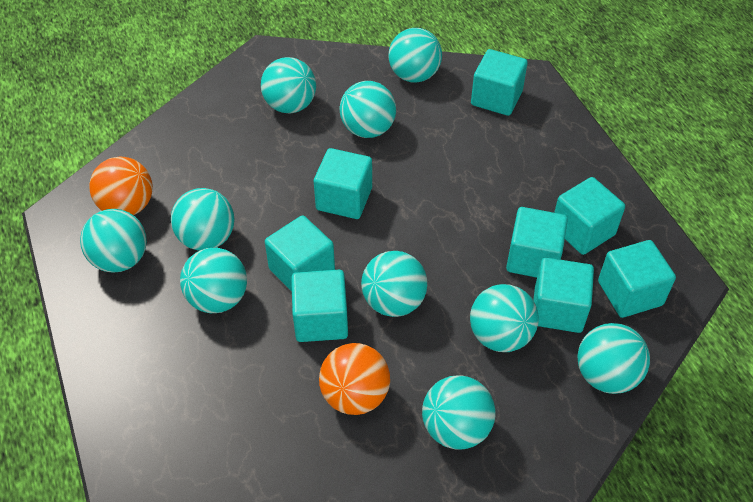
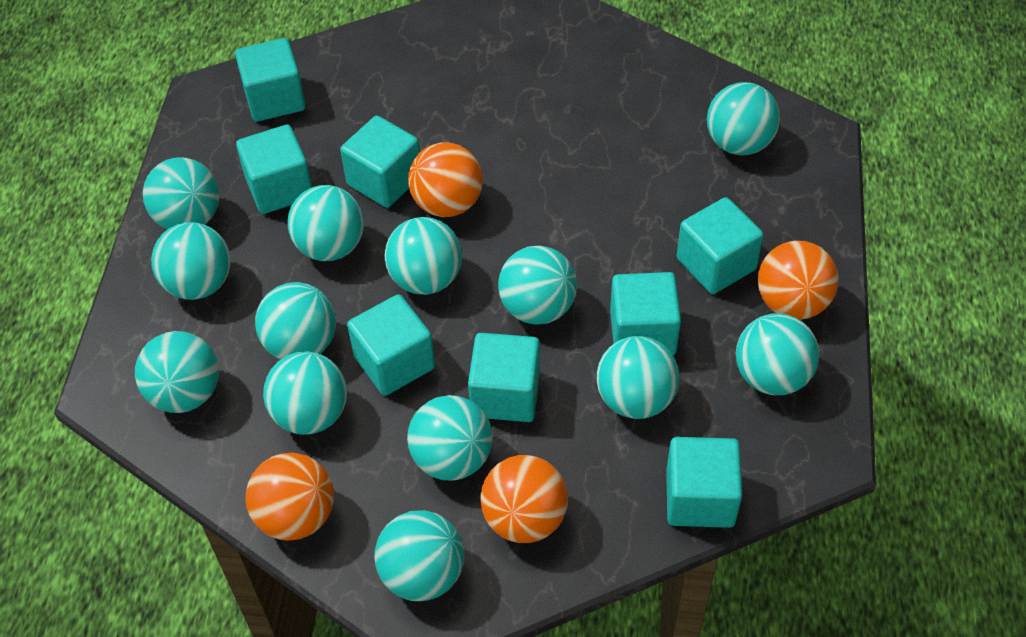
orange ball: [89,156,153,215] [319,343,390,415] = 2 -> [246,453,334,541] [408,143,483,217] [480,455,568,543] [758,241,839,320] = 4
turquoise ball: [80,209,147,273] [171,188,235,251] [180,248,247,313] [261,57,316,114] [340,81,396,138] [361,251,427,317] [388,28,442,83] [422,375,496,450] [470,284,539,352] [577,323,650,394] = 10 -> [135,331,219,413] [143,158,219,229] [151,222,230,300] [255,282,336,360] [263,351,347,435] [287,185,364,261] [374,510,464,601] [385,217,462,295] [407,395,492,480] [498,246,577,325] [597,336,680,419] [707,82,780,155] [736,313,819,395] = 13

